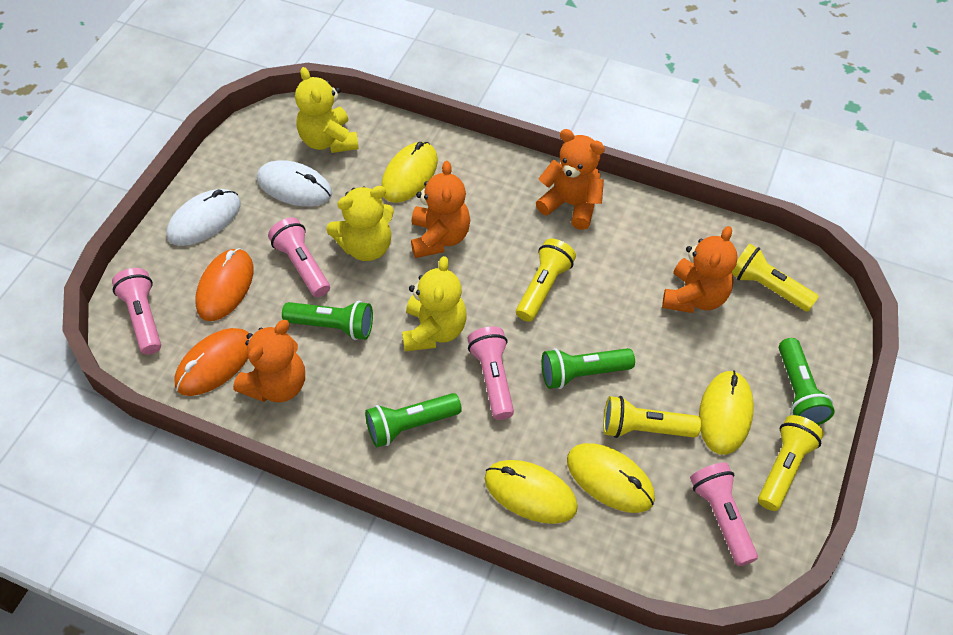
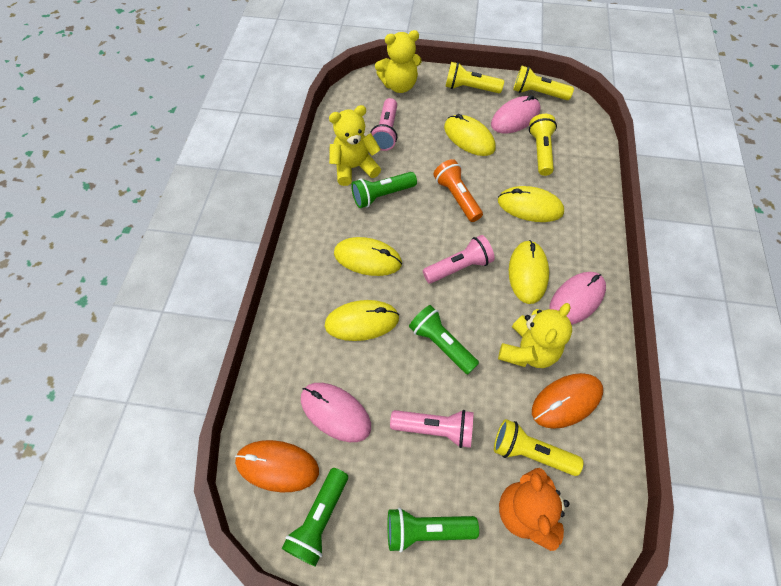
orange flashlight: none = 0 -> [433,159,483,222] = 1
orange teddy bear: [233,320,305,403] [411,161,470,258] [536,129,605,230] [662,226,738,313] = 4 -> [499,468,569,551] = 1
pink flashlight: [112,268,161,355] [268,218,330,297] [467,327,514,420] [690,462,758,566] = 4 -> [370,98,397,151] [390,410,474,448] [423,235,495,283] = 3
pink mouse: none = 0 -> [301,383,371,442] [491,95,541,133] [549,272,606,325] = 3
white mouse: [166,189,241,246] [257,160,332,206] = 2 -> none = 0
yellow mouse: [381,142,438,203] [485,460,578,524] [567,443,655,513] [699,370,754,455] = 4 -> [325,300,399,341] [334,237,402,276] [444,114,496,156] [498,186,564,222] [509,240,549,304] = 5

